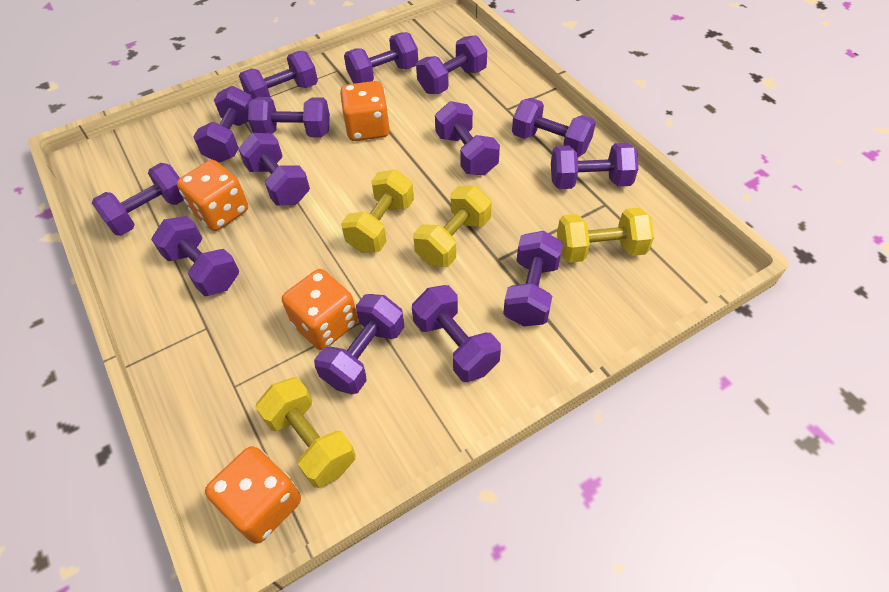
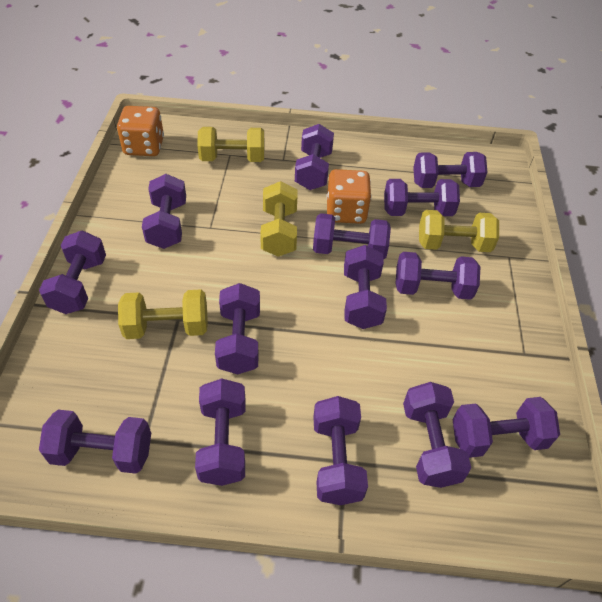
orange dice: [177,160,248,231] [205,446,301,544] [282,269,358,350] [340,81,390,141] = 4 -> [117,106,164,156] [326,169,371,224] = 2

